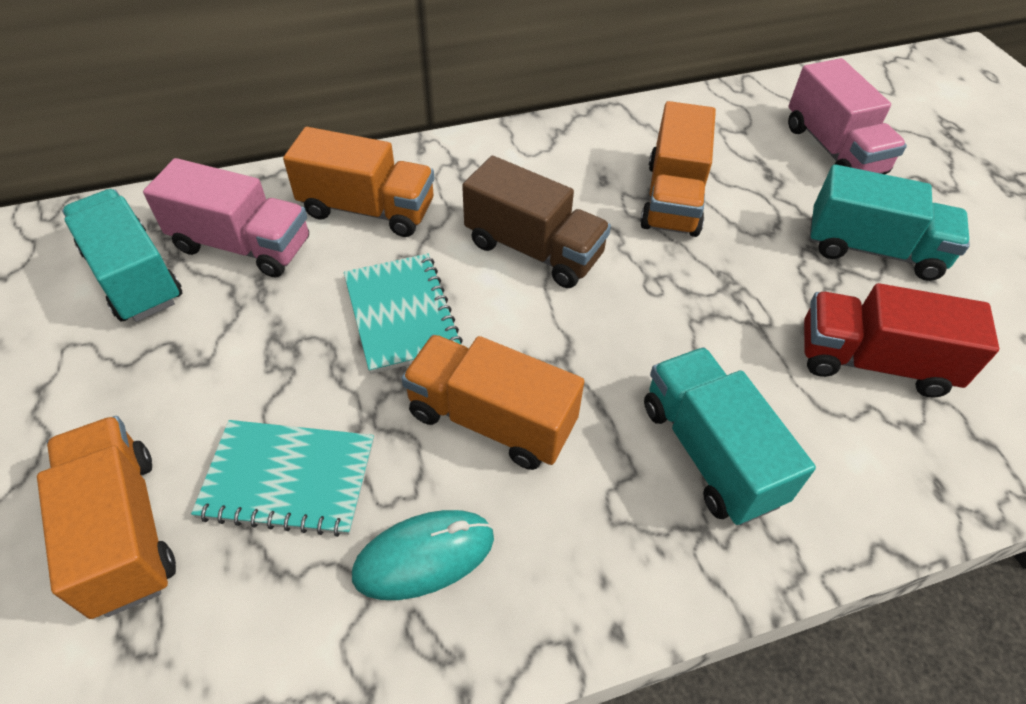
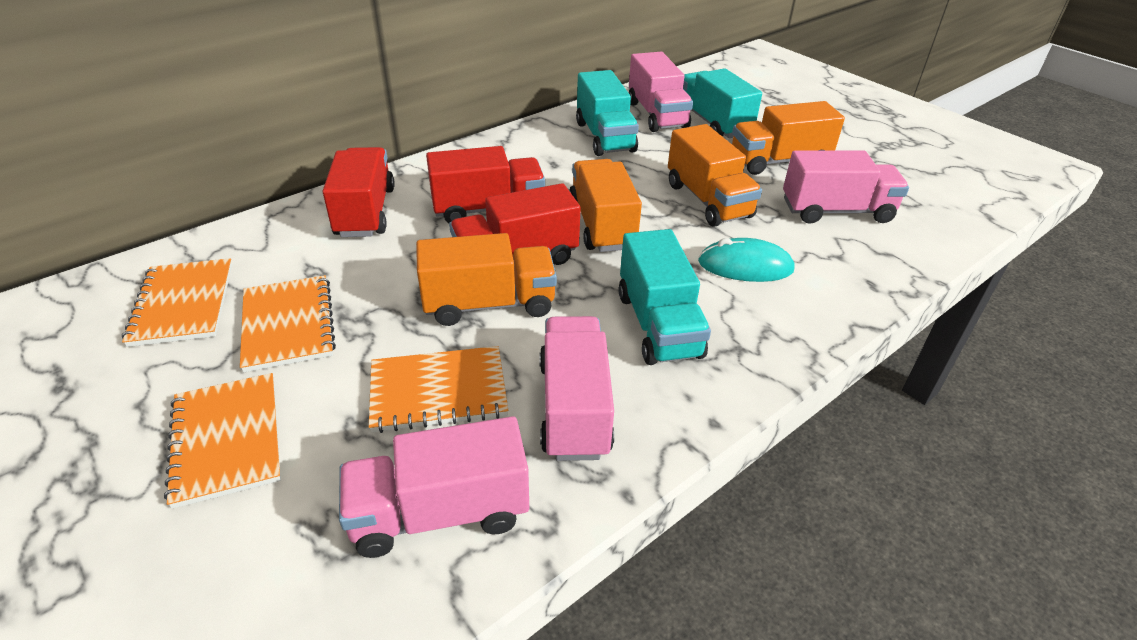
brown truck: [462,156,611,288] = 1 -> none = 0
orange notebook: none = 0 -> [122,258,232,347] [164,373,281,509] [240,275,336,372] [369,346,508,433] = 4
pink truck: [143,158,309,278] [788,58,907,174] = 2 -> [339,416,529,558] [539,316,614,461] [629,52,693,132] [783,150,909,224] = 4
red truck: [804,283,999,398] = 1 -> [323,147,395,237] [426,146,545,223] [449,183,581,265] = 3
turquoise notebook: [191,420,374,537] [344,254,463,374] = 2 -> none = 0

